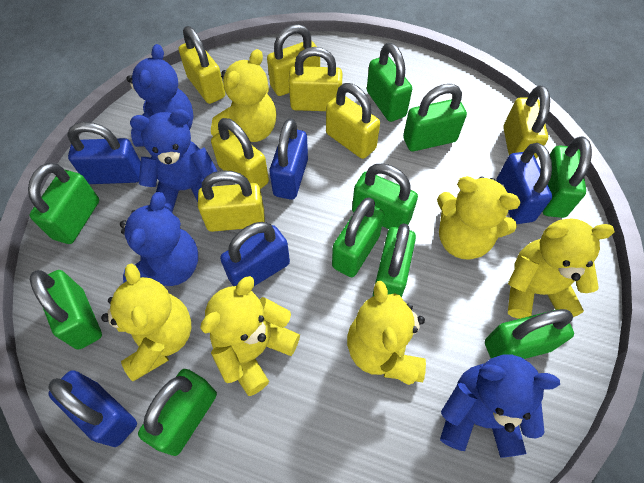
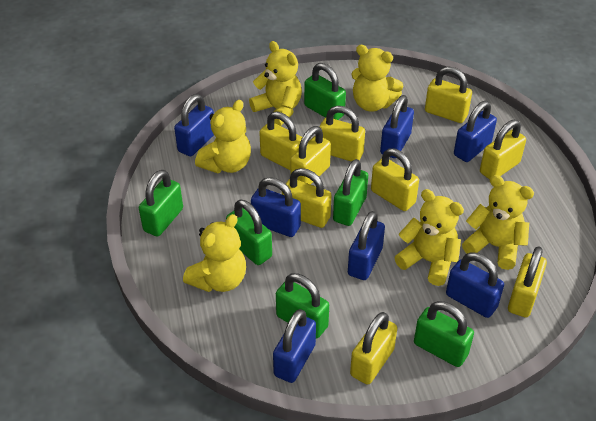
blue padlock: [48,370,137,447] [67,122,141,184] [220,222,290,286] [269,118,308,200] [496,143,552,224] = 5 -> [174,94,214,157] [251,177,301,237] [273,309,316,383] [348,211,385,280] [380,95,414,158] [446,252,504,318] [454,101,497,162] = 7
blue teddy bear: [120,192,198,286] [126,44,194,147] [130,109,217,212] [440,355,560,458] = 4 -> none = 0
green padlock: [28,163,99,244] [30,270,102,350] [138,369,217,456] [332,197,384,277] [352,164,418,229] [367,43,412,122] [373,223,416,297] [403,84,467,151] [485,309,574,359] [540,136,592,218] = 10 -> [139,170,183,237] [226,200,272,265] [276,273,329,339] [304,63,346,120] [333,159,368,226] [414,301,474,367] = 6
yellow padlock: [179,26,225,104] [198,170,265,232] [211,118,269,189] [267,24,320,96] [289,47,343,111] [326,83,380,159] [503,85,550,159] = 7 -> [259,112,302,170] [282,168,331,228] [290,126,331,185] [319,106,365,162] [350,312,397,385] [371,148,419,211] [425,67,472,123] [480,120,526,180] [508,246,547,318] = 9

